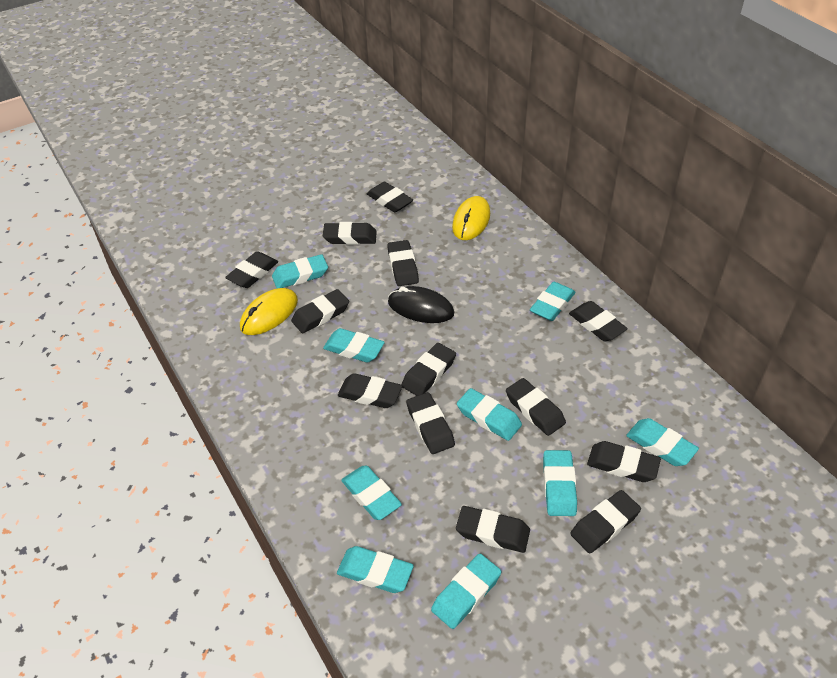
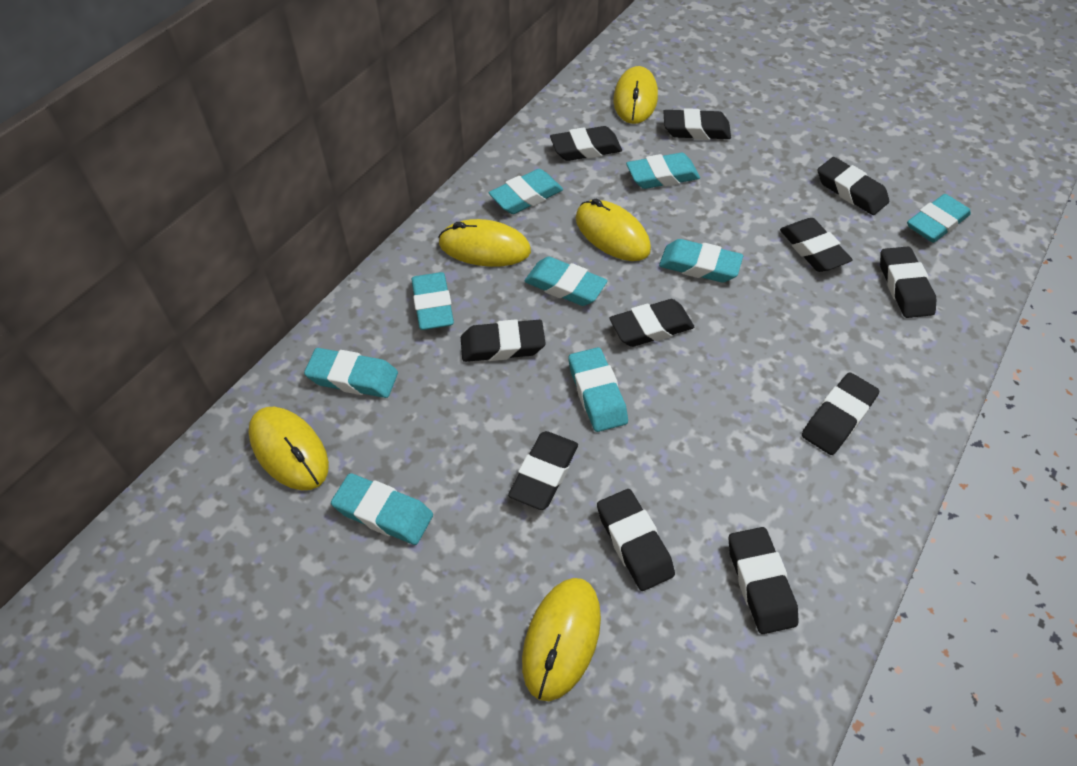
black eraser: [225,251,278,288] [291,289,349,333] [323,222,377,245] [338,373,402,408] [367,182,413,212] [387,240,419,286] [402,343,456,396] [406,392,455,454] [456,506,530,553] [506,378,566,436] [569,301,628,341] [570,490,641,554] [587,441,661,482] = 13 -> [461,319,546,362] [508,431,578,510] [550,126,622,161] [597,489,675,591] [609,299,694,347] [663,108,731,140] [728,527,799,634] [780,218,853,272] [802,373,879,455] [817,157,889,215] [880,246,937,318] = 11
black mouse: [388,286,454,323] = 1 -> none = 0
yellow mouse: [240,288,298,335] [452,196,490,240] = 2 -> [248,407,329,490] [439,219,531,267] [522,578,601,701] [576,199,651,261] [613,66,658,124] = 5

